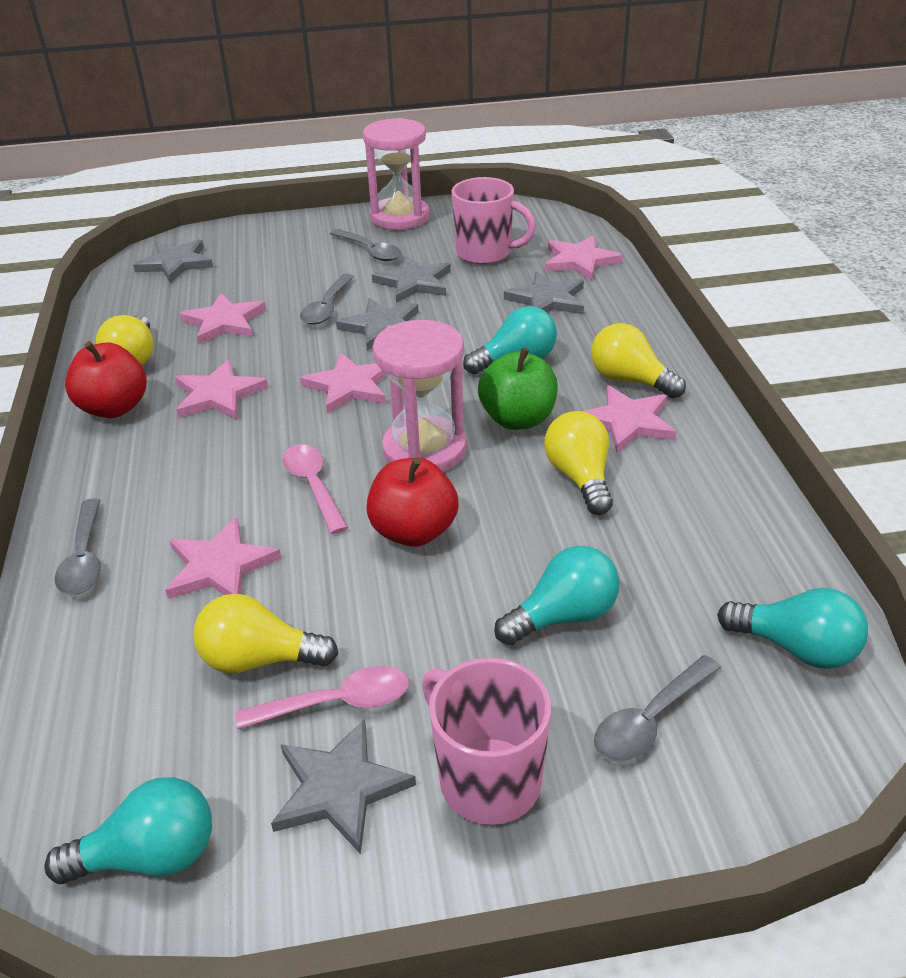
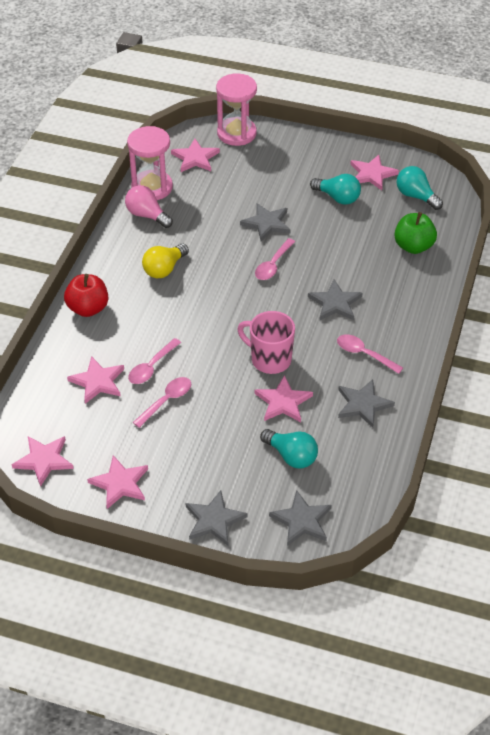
grey spoon: [55,499,101,595] [300,274,354,324] [330,229,401,261] [594,655,721,762] = 4 -> none = 0
pink light bulb: none = 0 -> [125,185,173,228] = 1
pink mug: [422,658,551,825] [452,177,536,265] = 2 -> [237,311,295,374] = 1
pink spoon: [236,666,409,729] [282,444,348,534] = 2 -> [128,338,181,384] [133,377,191,428] [255,238,295,280] [337,334,403,374] = 4
red apple: [65,341,147,418] [366,457,458,547] = 2 -> [64,274,108,317] = 1
turquoise light bulb: [44,777,212,884] [463,306,557,374] [494,546,620,645] [717,588,868,669] = 4 -> [260,429,318,469] [310,174,361,205] [396,166,443,210] = 3
yellow light bulb: [96,315,153,365] [193,594,338,673] [544,411,613,515] [591,323,686,398] = 4 -> [142,244,189,278] = 1

